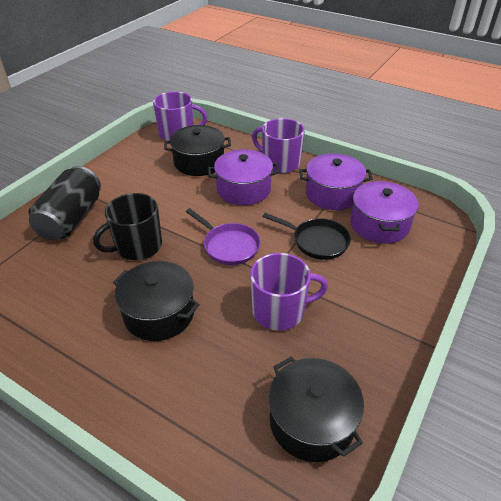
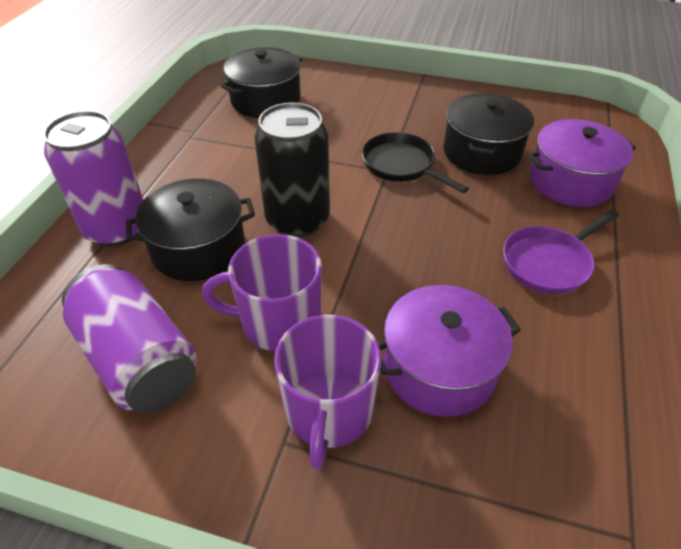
black mug: [93,193,162,260] = 1 -> none = 0
purple can: none = 0 -> [43,111,143,247] [62,264,197,414] = 2
purple mug: [153,91,207,141] [250,253,328,330] [252,118,305,173] = 3 -> [202,234,322,351] [274,315,381,470] = 2
purple pot: [208,149,280,205] [299,153,373,210] [350,181,419,244] = 3 -> [378,285,521,417] [528,119,636,207] = 2

